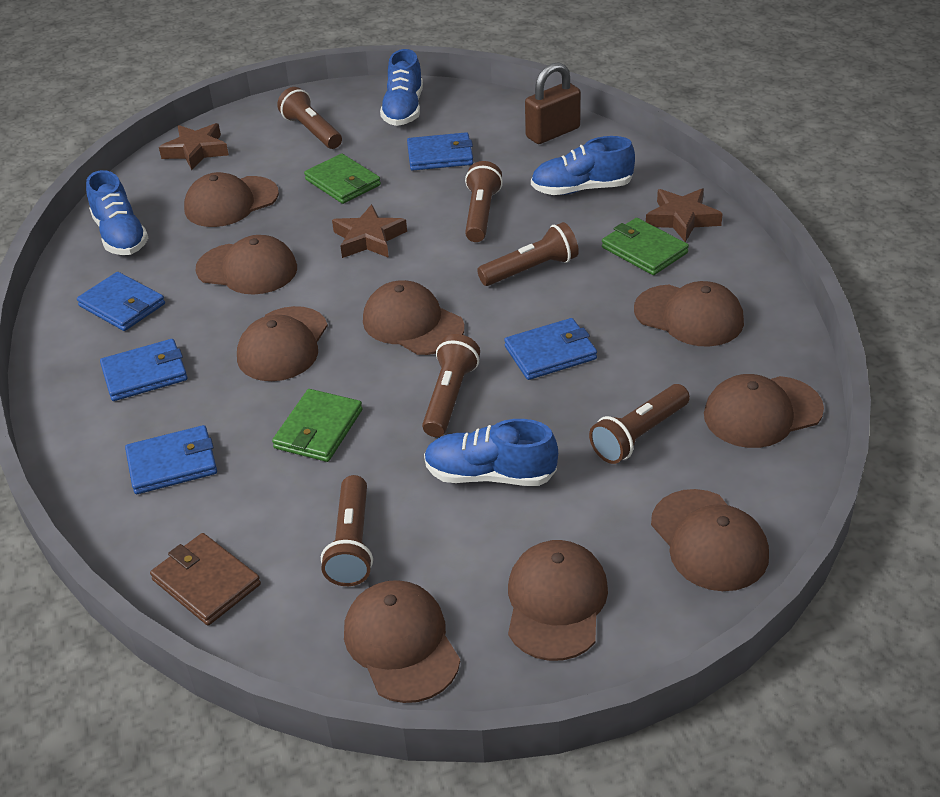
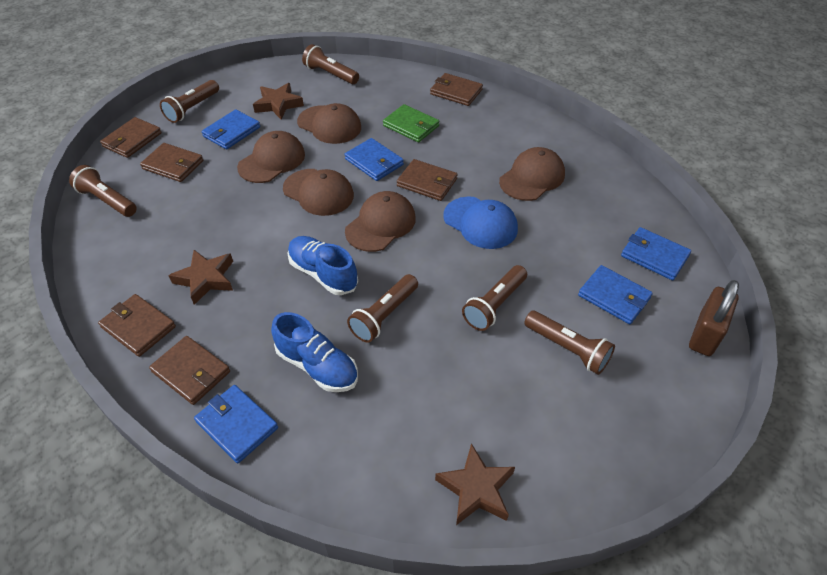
blue cap: none = 0 -> [444,197,518,249] = 1
blue shoe: [86,170,148,255] [380,49,423,126] [424,419,558,486] [531,136,635,195] = 4 -> [271,312,358,392] [287,236,358,295] = 2
brown cap: [184,172,279,227] [196,235,297,294] [237,306,328,381] [344,580,460,703] [363,280,464,355] [508,540,608,661] [634,281,744,347] [651,489,769,591] [704,374,824,448] = 9 -> [237,131,305,183] [283,169,354,216] [297,103,361,144] [345,191,416,252] [499,147,565,201] = 5
brown wallet: [150,533,261,625] = 1 -> [98,294,176,357] [100,117,162,158] [140,143,203,182] [149,336,230,405] [397,159,458,201] [430,73,483,106] = 6
green wallet: [272,389,363,462] [304,154,381,204] [602,218,689,275] = 3 -> [383,104,439,142] = 1

